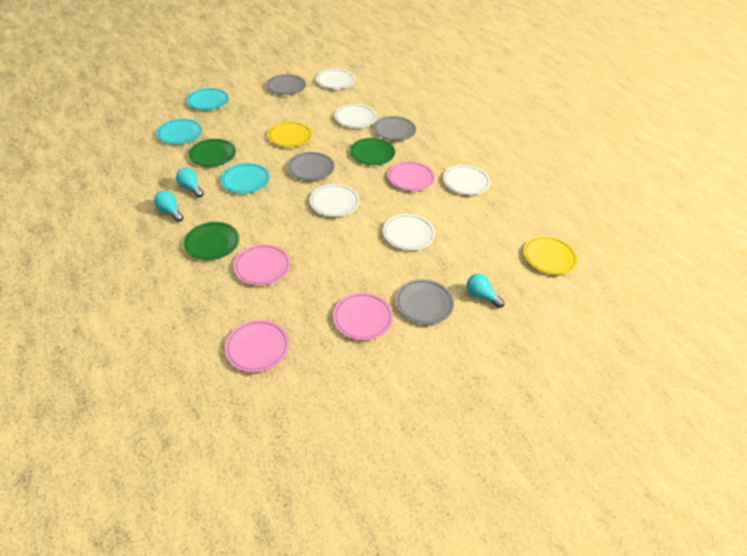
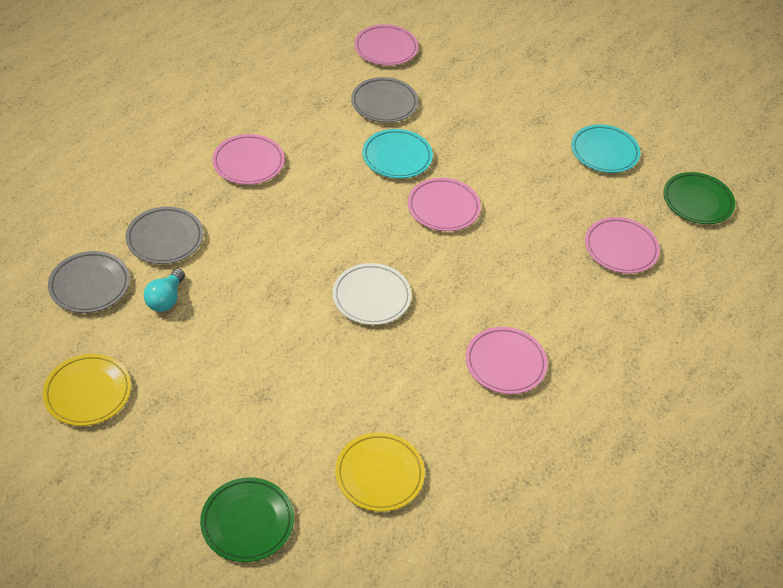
green plate: [184,222,239,260] [189,139,236,167] [350,138,395,165] = 3 -> [200,477,294,562] [663,172,735,224] = 2
grey plate: [266,74,306,95] [287,152,335,181] [373,116,416,141] [396,279,454,325] = 4 -> [48,251,130,313] [126,207,203,264] [351,77,418,123] = 3
pink plate: [225,320,289,372] [234,244,290,285] [333,292,393,340] [388,161,435,191] = 4 -> [212,134,285,185] [354,24,418,66] [408,178,481,231] [466,327,548,394] [585,217,660,274] = 5
turquoise light bulb: [154,190,184,222] [176,167,204,198] [467,274,504,308] = 3 -> [144,269,185,312] = 1
turquoise plate: [157,118,203,144] [187,88,229,110] [221,163,270,194] = 3 -> [362,129,433,179] [571,124,641,173] = 2
white plate: [310,184,360,217] [316,69,355,89] [334,104,377,128] [383,214,435,250] [443,165,491,195] = 5 -> [333,263,411,325] = 1

